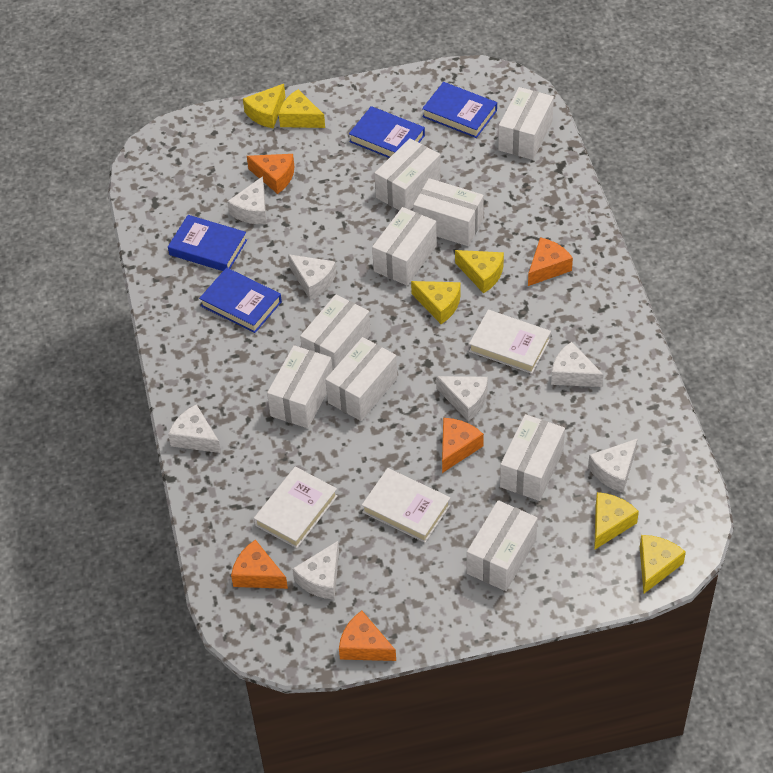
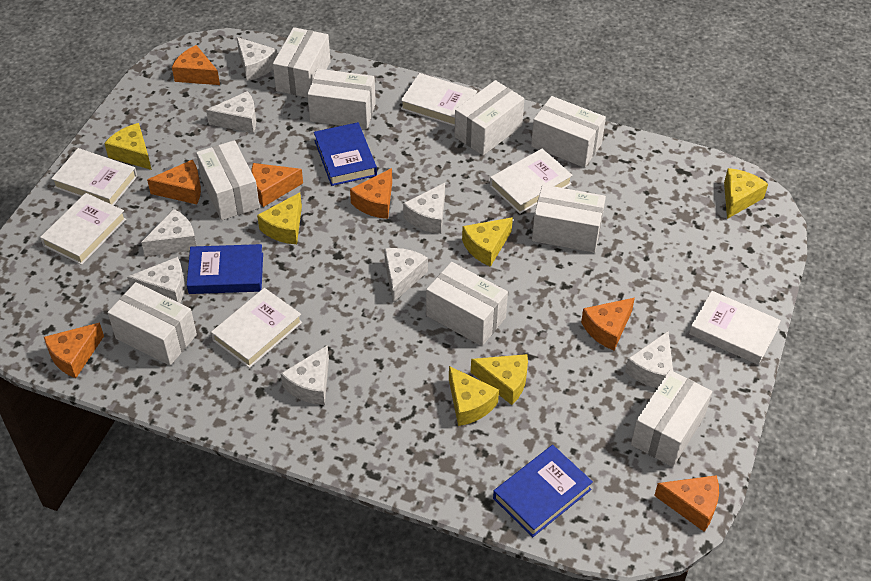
blue book: [168,215,247,271] [199,268,282,333] [349,106,425,158] [422,82,497,138] = 4 -> [187,244,263,294] [314,122,377,186] [493,445,593,537] = 3
orange cheese: [231,540,288,589] [247,154,294,194] [339,611,396,661] [442,418,484,473] [528,237,573,286] = 5 -> [44,323,104,378] [147,160,201,204] [172,45,220,85] [251,163,303,207] [350,168,392,219] [581,298,635,350] [654,475,719,532] = 7
white book: [254,467,338,548] [362,468,450,543] [469,310,551,374] = 3 -> [40,193,126,265] [51,148,137,205] [211,288,302,368] [401,73,477,126] [490,149,573,214] [689,291,781,365] = 6
white cheese: [168,404,221,453] [227,176,266,224] [288,254,336,300] [293,541,339,600] [436,376,488,421] [551,342,604,387] [588,438,638,493] = 7 -> [127,257,185,303] [141,209,197,256] [206,91,256,133] [237,37,278,81] [281,345,329,405] [384,248,428,302] [403,183,445,234] [625,331,673,388] = 8

